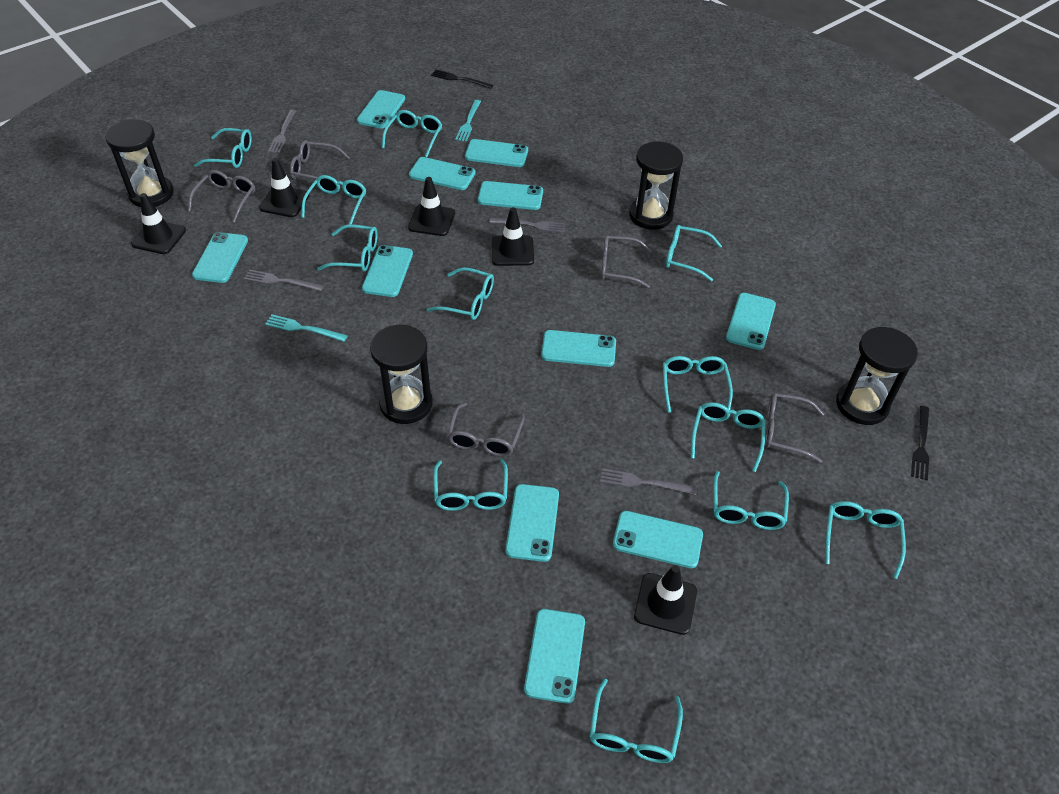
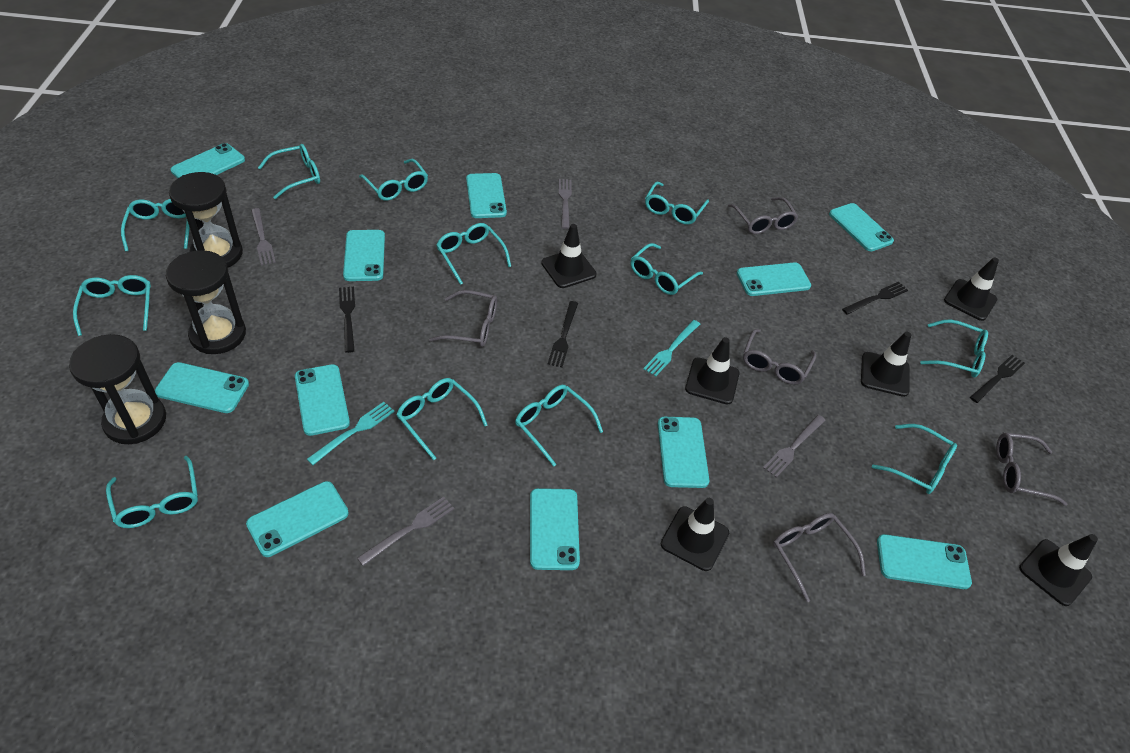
black fork: [431,70,493,89] [911,406,929,480] = 2 -> [339,287,355,353] [548,301,578,367] [842,282,908,315] [970,355,1025,403] = 4
black hourglass: [105,119,174,207] [370,325,433,424] [629,141,683,230] [836,327,918,425] = 4 -> [69,334,166,444] [166,250,246,354] [169,172,243,267] = 3
black traffic cone: [131,193,186,254] [259,158,310,217] [408,177,455,236] [492,207,534,266] [634,565,697,635] = 5 -> [541,224,597,288] [661,498,729,571] [685,337,739,405] [861,332,911,397] [944,257,999,321] [1019,534,1098,606] = 6

